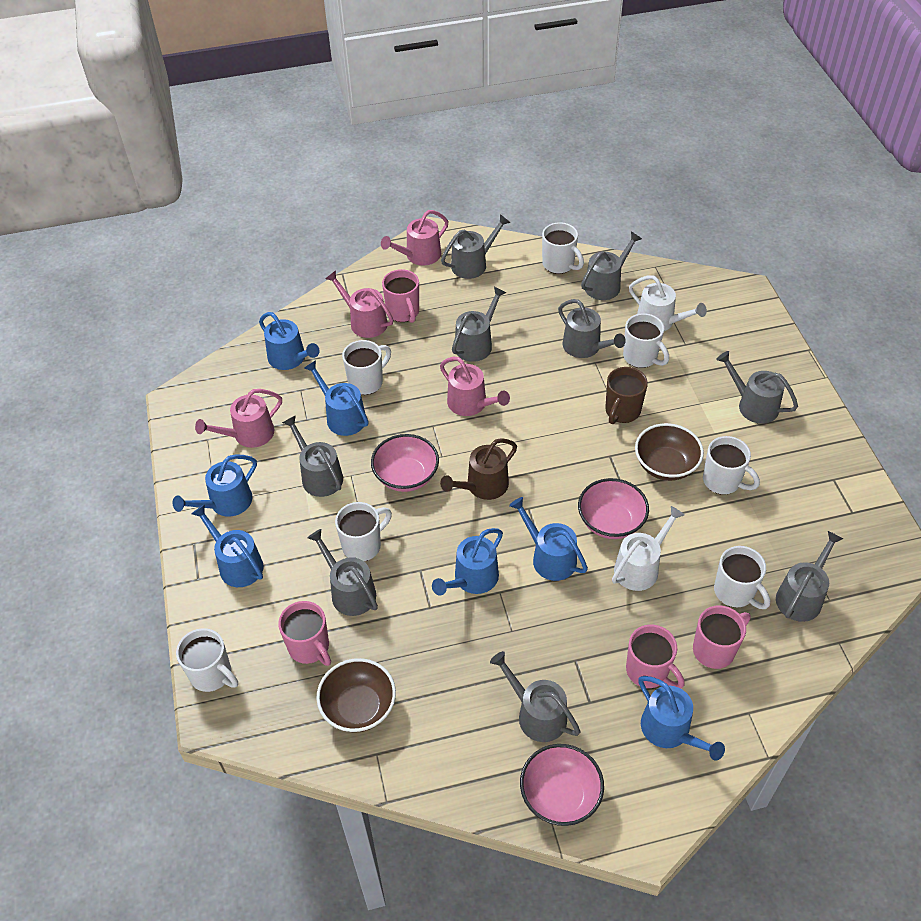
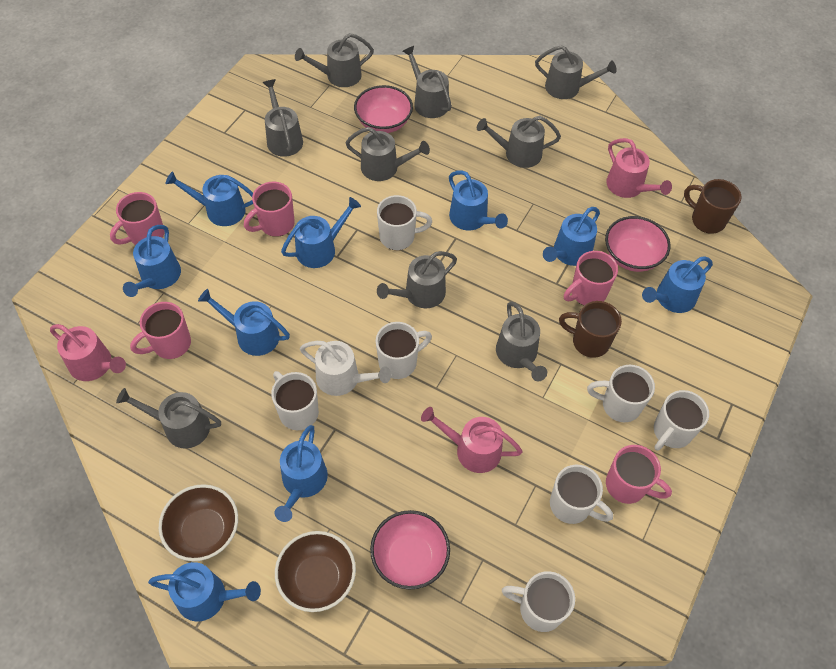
blue watering can: [173,454,257,517] [191,504,264,587] [259,312,320,370] [304,360,369,436] [432,528,503,596] [509,497,588,581] [638,676,725,761] = 7 -> [123,225,181,297] [148,562,261,621] [165,171,253,226] [198,289,290,356] [275,425,328,522] [281,197,361,268] [449,170,508,230] [543,207,600,266] [642,256,713,313] = 9
brown mug: [605,367,648,424] = 1 -> [559,301,622,358] [684,179,742,234] = 2
brown watering can: [440,438,517,500] = 1 -> none = 0
pink mug: [278,601,331,666] [382,269,419,323] [626,625,685,689] [693,605,751,669] = 4 -> [110,192,165,245] [130,302,191,359] [244,182,295,237] [564,251,618,305] [606,445,672,504] = 5
pink watering can: [195,389,282,448] [325,270,393,338] [381,210,448,266] [440,356,510,416] = 4 -> [50,324,126,381] [421,407,523,473] [606,138,672,198] = 3
white watering can: [612,506,684,591] [629,275,707,331] = 2 -> [300,341,391,396] = 1

